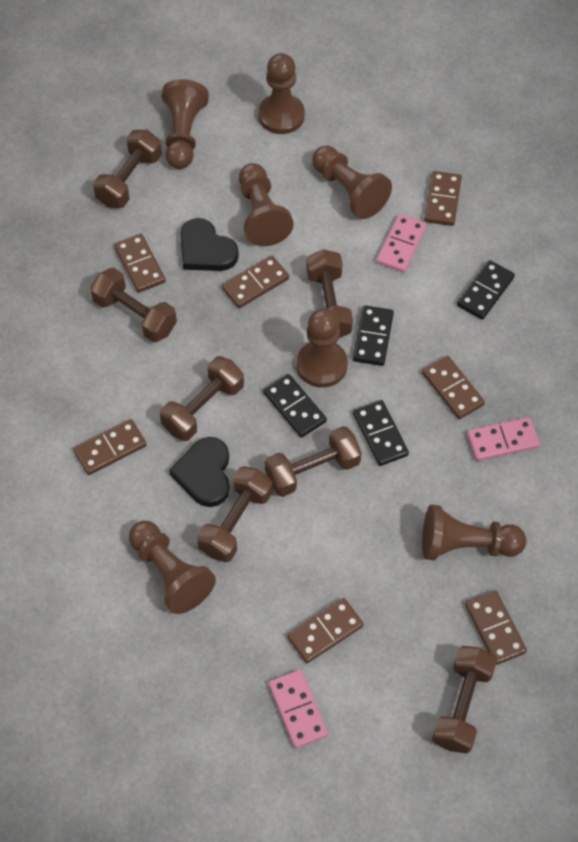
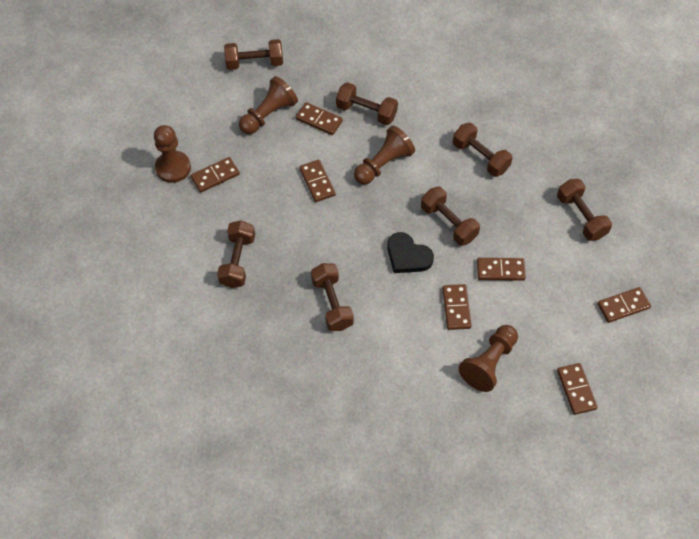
black domino: [263,374,327,438] [353,305,394,366] [353,400,409,466] [457,260,515,320] = 4 -> none = 0
black heart: [169,437,230,507] [180,218,239,271] = 2 -> [387,232,434,273] = 1
brown pawn: [129,521,216,614] [162,79,209,169] [239,163,294,246] [258,53,305,134] [297,308,348,388] [312,146,392,219] [422,504,526,560] = 7 -> [154,125,191,183] [239,76,298,134] [354,126,415,185] [459,325,518,392] = 4
pink domino: [269,670,328,748] [377,214,427,273] [467,417,540,461] = 3 -> none = 0

